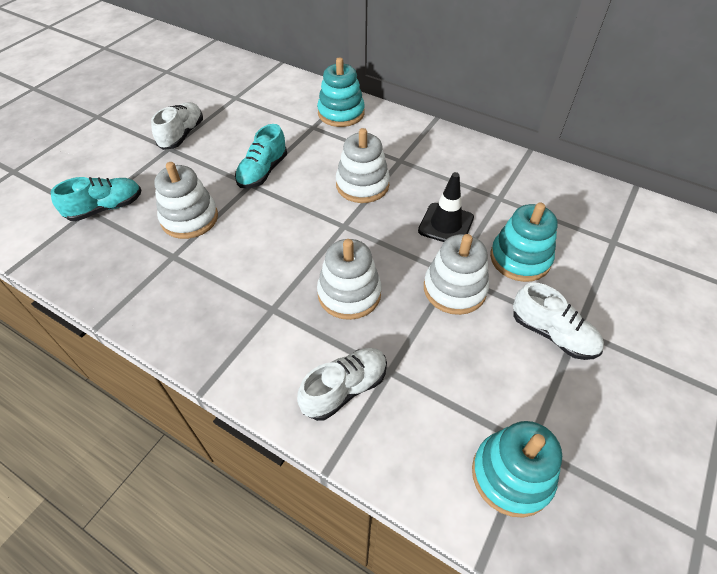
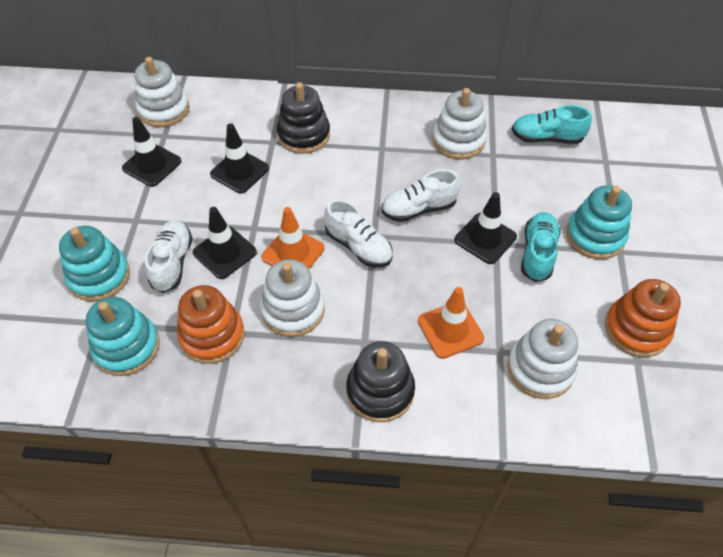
black stacking toy: none = 0 -> [277,82,330,154] [346,341,415,422] = 2
black traffic cone: [418,172,474,242] = 1 -> [122,117,181,187] [193,207,257,279] [210,123,269,194] [454,192,517,264] = 4
orange stacking toy: none = 0 -> [177,285,245,364] [605,279,681,357] = 2
orange traffic cone: none = 0 -> [261,207,325,269] [418,287,484,359] = 2

